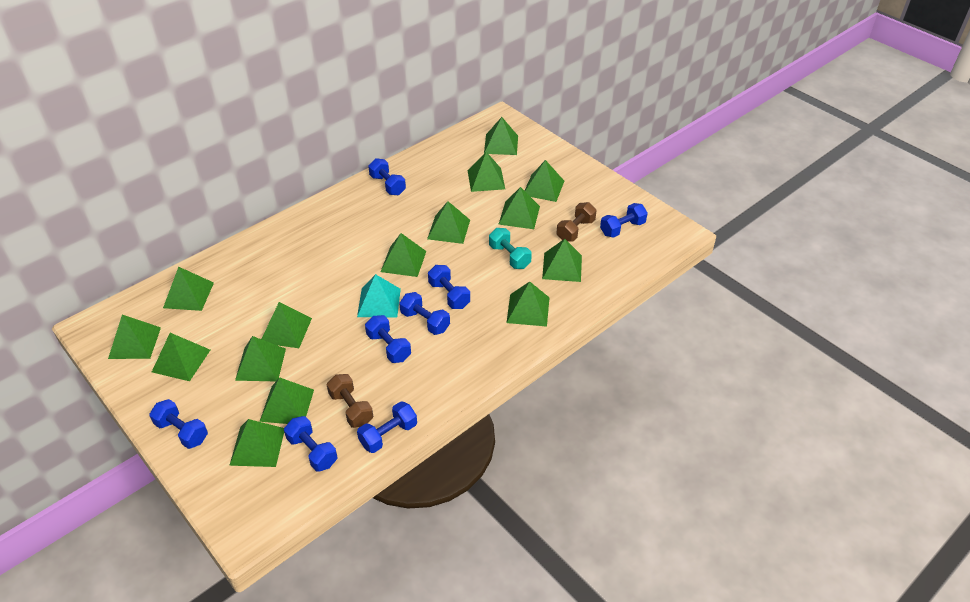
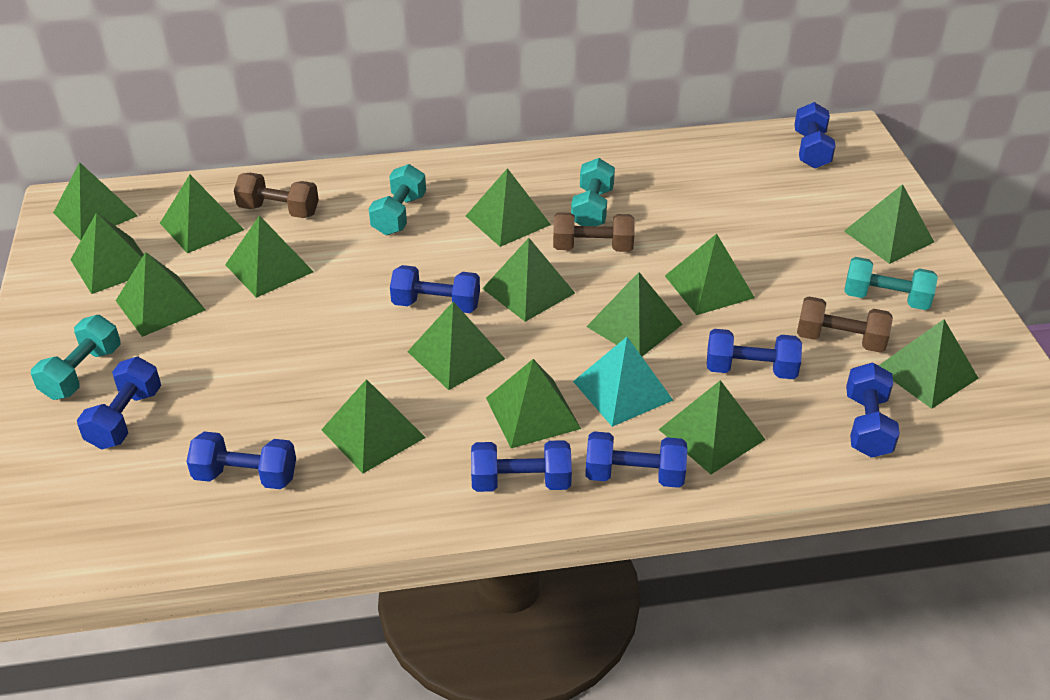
brown dumbbell: [327,374,373,428] [556,202,597,242] = 2 -> [234,173,319,218] [553,212,635,252] [797,296,893,353] = 3
turquoise dumbbell: [489,228,532,269] = 1 -> [31,315,121,400] [369,164,426,235] [571,158,615,226] [844,257,938,310] = 4

